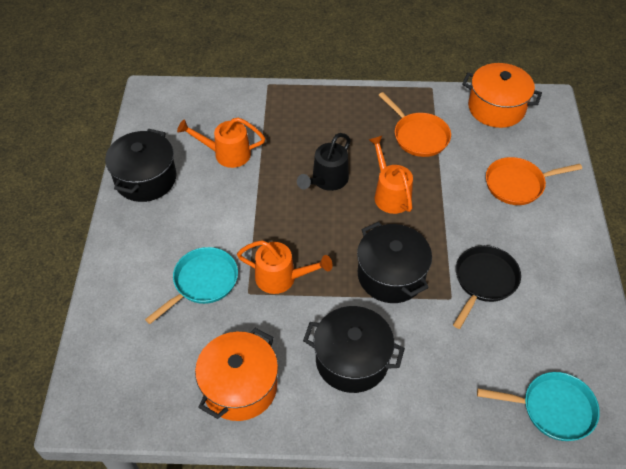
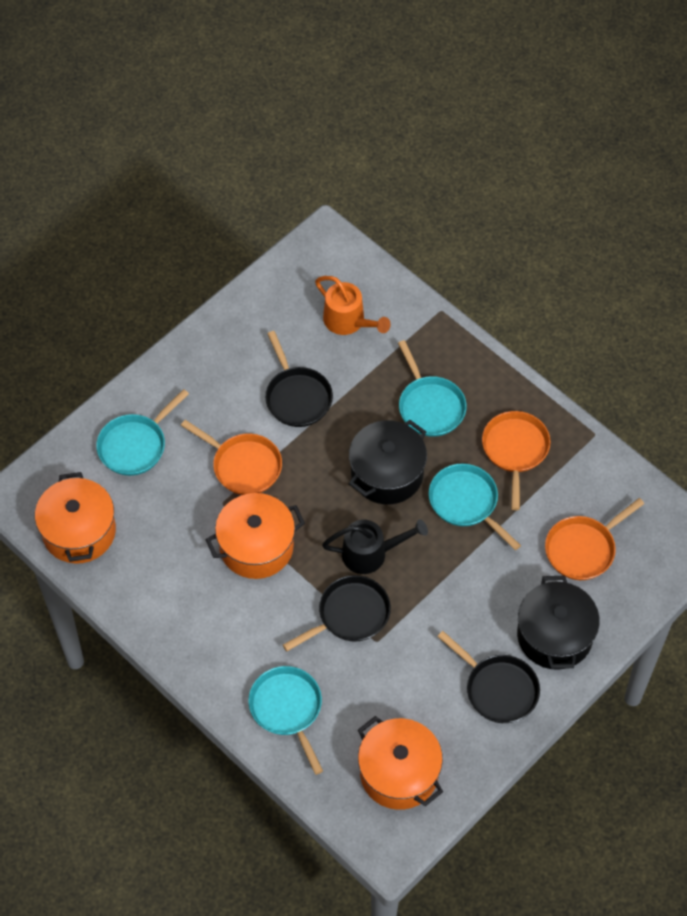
black pan: [453,245,521,329] = 1 -> [265,331,333,427] [283,575,391,651] [437,631,540,723] = 3
black pot: [105,129,177,202] [303,306,405,393] [357,221,432,303] = 3 -> [349,420,427,505] [517,576,600,670] = 2
orange pan: [379,92,451,157] [486,157,582,205] = 2 -> [181,420,282,495] [482,411,551,510] [545,498,644,580] = 3
orange pot: [195,328,278,421] [462,63,542,128] = 2 -> [35,472,116,564] [205,493,305,579] [358,716,443,810] = 3
orange watering can: [177,117,265,168] [237,240,333,294] [369,135,413,214] = 3 -> [315,276,391,335] = 1
turquoise pan: [145,247,238,324] [477,372,600,441] = 2 -> [96,389,189,476] [248,666,323,775] [398,340,467,437] [429,464,521,550] = 4

